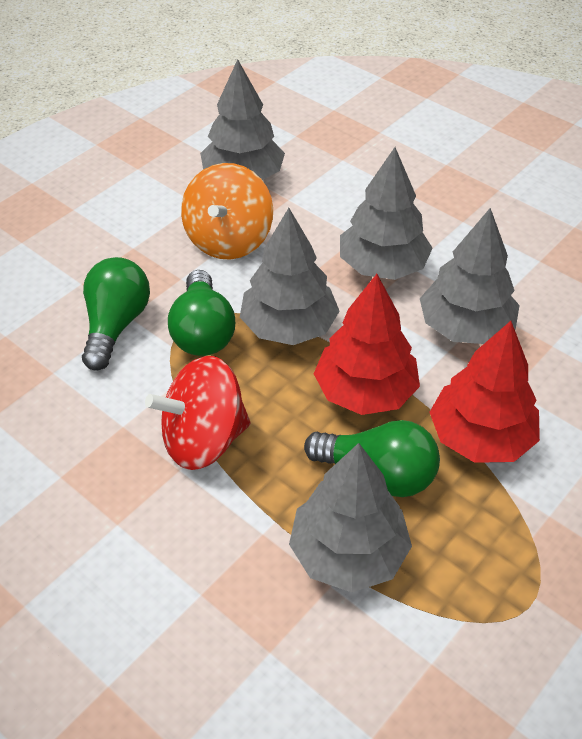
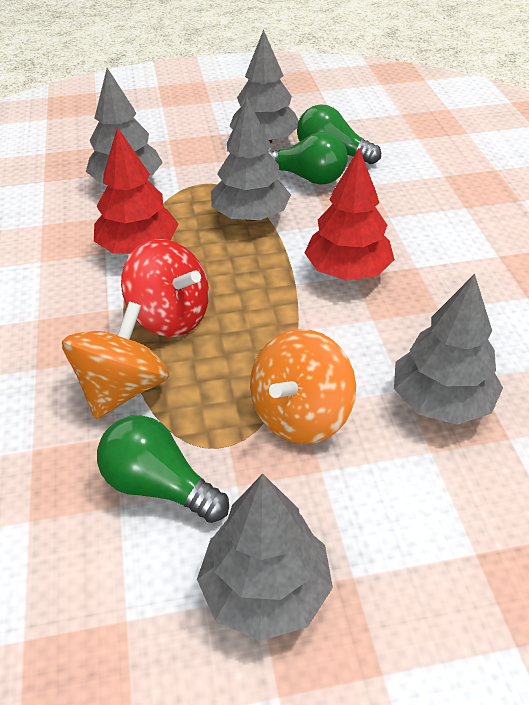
orange spinning top: [181,163,273,260] = 1 -> [62,301,169,419] [250,329,356,444] = 2

